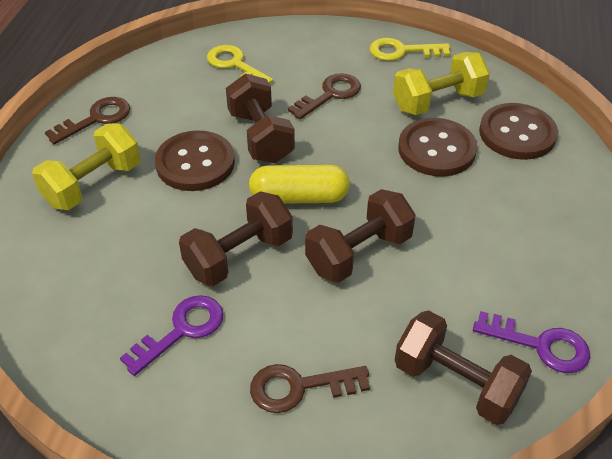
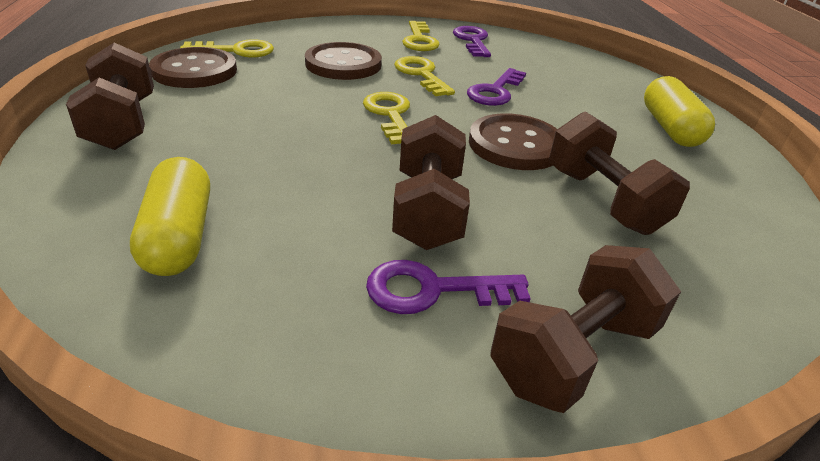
brown key: [45,97,130,144] [250,364,370,413] [288,73,361,120] = 3 -> none = 0
purple key: [120,295,224,376] [473,311,590,373] = 2 -> [366,260,531,314] [453,26,491,57] [467,68,526,106] = 3
yellow capsule: [249,165,350,204] = 1 -> [130,157,210,276] [644,76,715,147] = 2
yellow dumbbell: [32,123,141,210] [393,52,490,115] = 2 -> none = 0
yellow key: [207,45,273,84] [370,38,450,61] = 2 -> [180,39,274,58] [363,92,410,144] [394,56,455,96] [402,21,440,51] = 4

